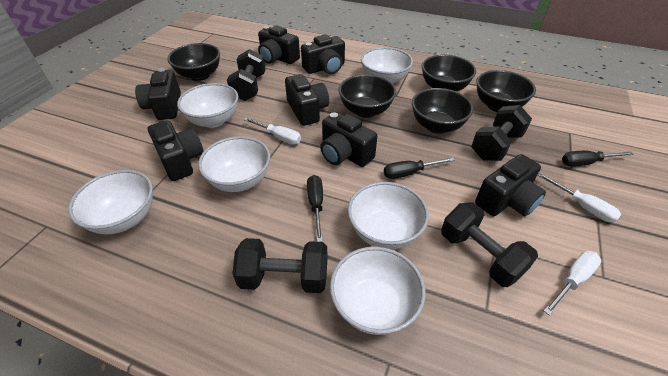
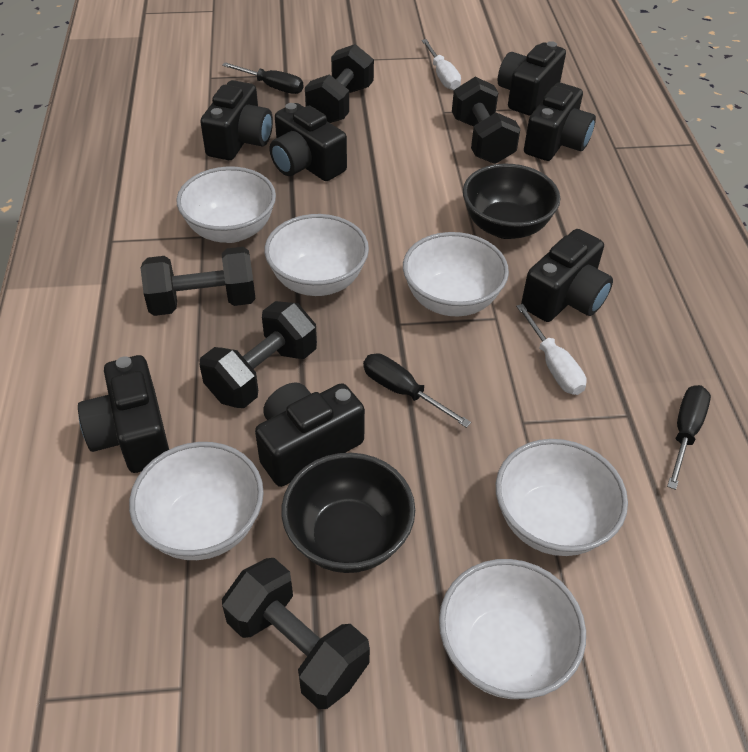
black bowl: [167,43,220,81] [338,74,396,118] [412,88,474,133] [422,55,476,91] [476,70,536,112] = 5 -> [281,453,415,573] [463,164,561,239] = 2
black dumbbell: [227,49,265,101] [232,238,328,293] [441,202,538,287] [471,105,532,161] = 4 -> [141,247,256,316] [199,301,317,408] [222,558,370,709] [305,44,374,123] [452,77,520,164] = 5
white screwdriver: [243,117,301,145] [537,173,621,223] [544,251,601,316] = 3 -> [422,39,461,90] [516,304,587,395] = 2

